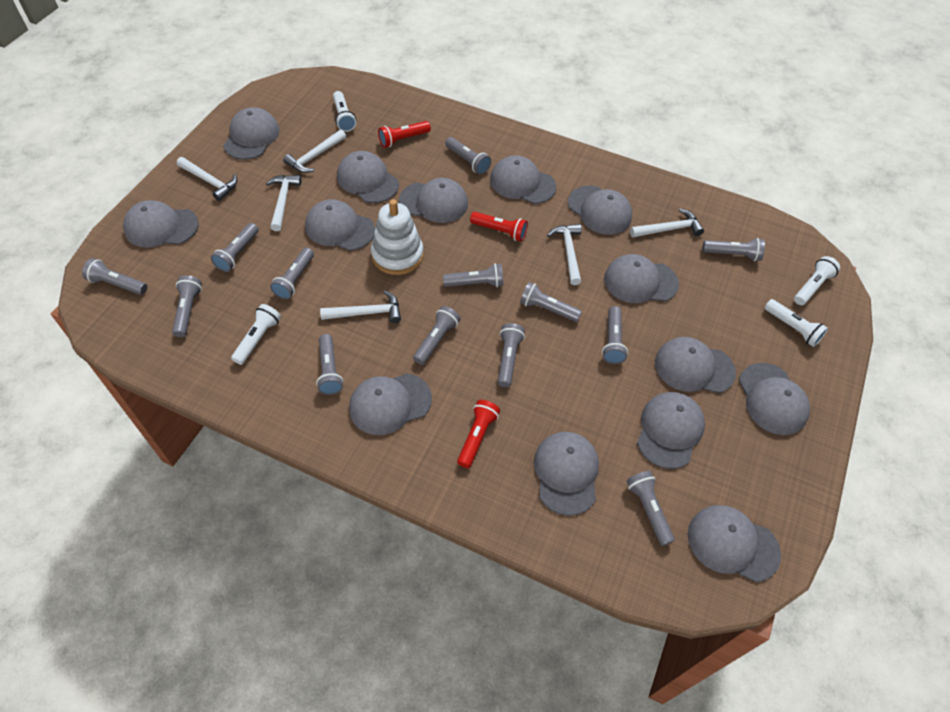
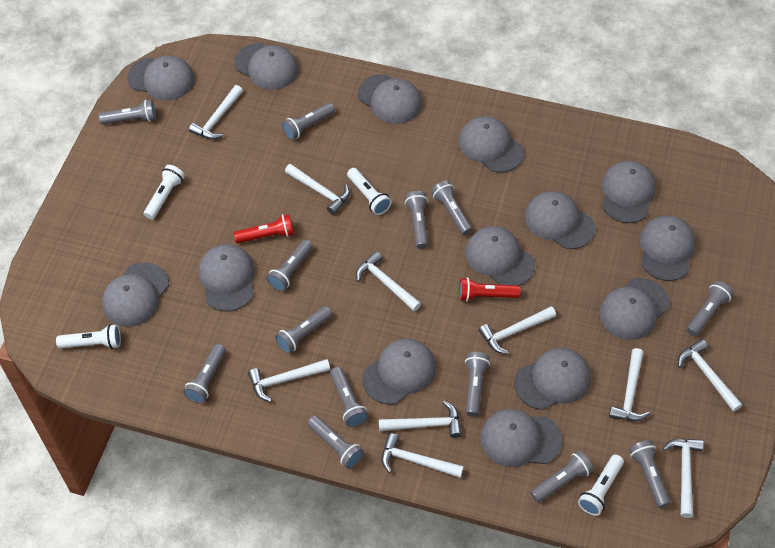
red flashlight: [378,121,431,148] [457,400,500,468] [470,212,528,241] = 3 -> [234,214,294,243] [459,277,521,302] = 2
white hammer: [177,157,237,201] [266,175,301,231] [283,130,346,173] [320,291,401,323] [547,224,582,285] [630,209,704,238] = 6 -> [189,85,243,139] [248,359,330,402] [285,164,350,215] [356,251,421,311] [379,401,462,438] [381,433,464,478] [479,306,556,354] [609,348,650,421] [663,439,704,518] [678,339,742,412] = 10
white stacking toy: [371,199,424,275] = 1 -> none = 0

